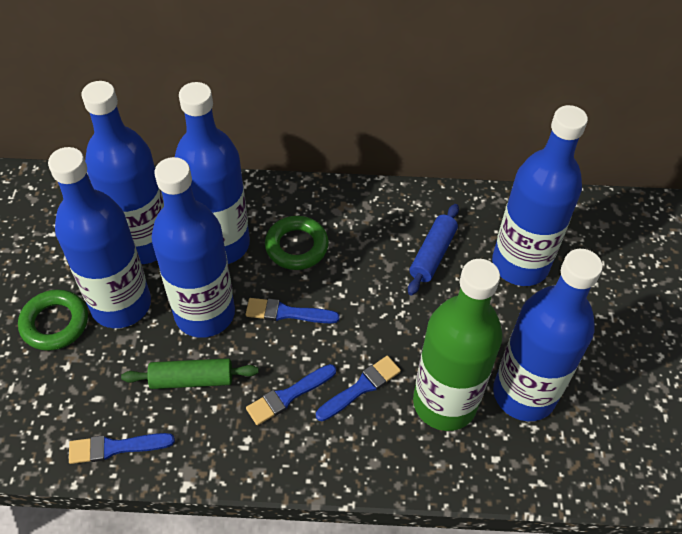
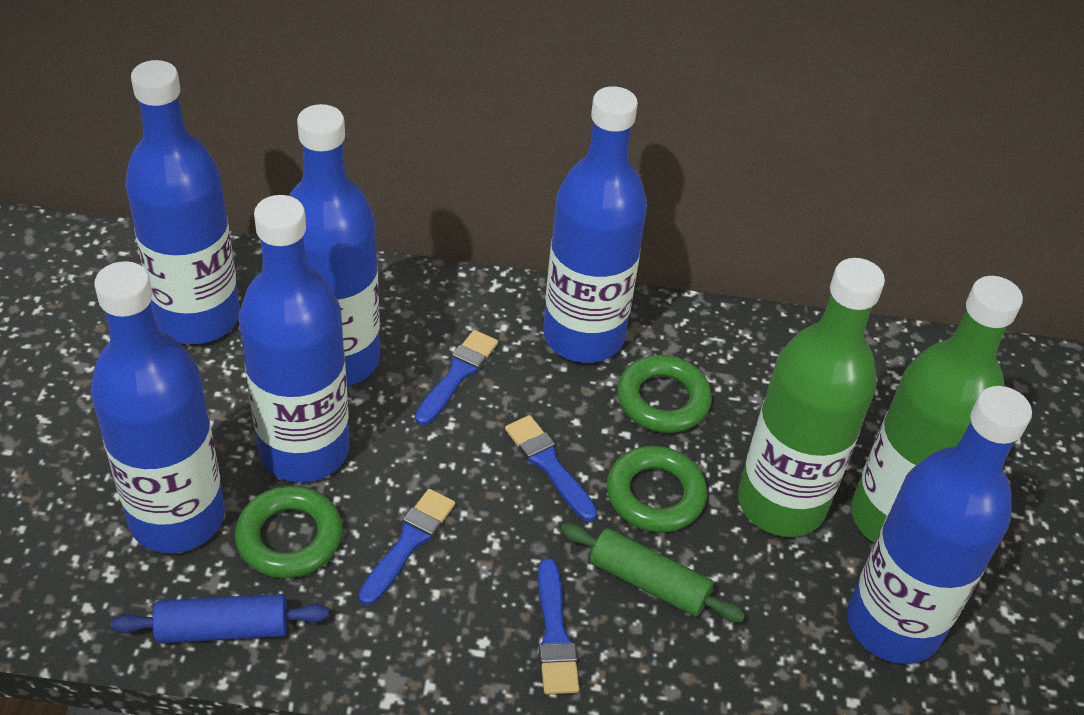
green bottle: [413,259,503,431] = 1 -> [738,258,885,537] [851,276,1023,543] = 2
green ring: [18,289,88,351] [265,216,329,270] = 2 -> [235,486,342,578] [607,446,707,532] [617,355,712,433] = 3

